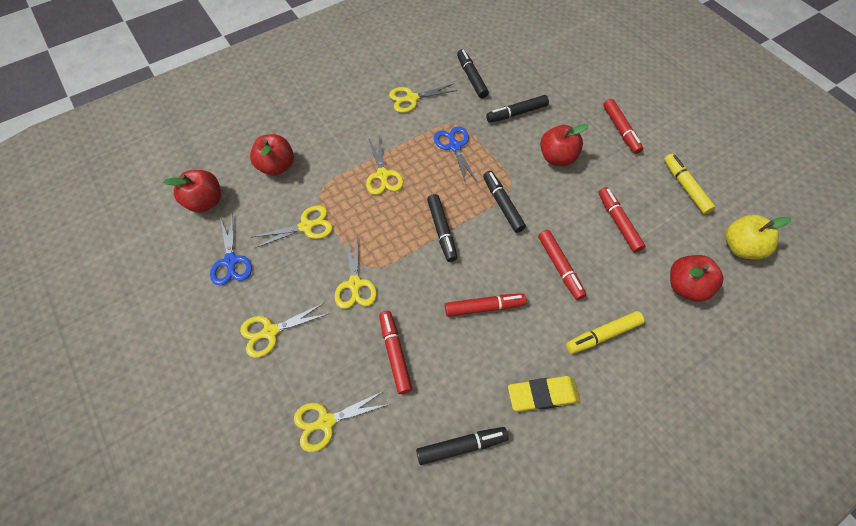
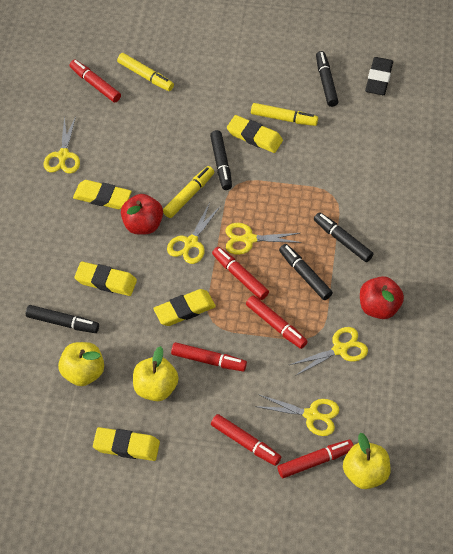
black eraser: none = 0 -> [365,57,393,95] = 1
blue scissors: [210,213,252,286] [434,126,478,183] = 2 -> none = 0
red apple: [163,170,221,213] [250,134,294,176] [540,124,589,166] [670,255,723,302] = 4 -> [121,194,163,235] [360,276,404,319] = 2
red marker: [379,311,412,394] [445,293,527,317] [538,230,586,300] [598,187,645,252] [603,99,643,154] = 5 -> [69,59,121,103] [171,342,247,371] [211,414,281,466] [212,247,269,300] [246,295,308,349] [277,440,354,478] = 6
yellow apple: [725,215,791,259] = 1 -> [58,342,104,386] [133,346,179,401] [343,433,391,489] = 3
yellow eraser: [508,376,580,412] = 1 -> [73,180,132,209] [74,262,137,296] [93,427,160,461] [153,289,216,326] [227,115,283,153] = 5
yellow marker: [566,311,644,354] [664,154,716,214] = 2 -> [117,53,174,91] [163,166,214,218] [251,103,318,126] = 3
yellow scissors: [240,302,330,358] [253,206,333,249] [294,390,390,452] [334,234,377,309] [366,135,404,195] [389,84,458,113] = 6 -> [44,116,80,174] [167,202,221,264] [226,223,302,255] [255,394,339,436] [290,327,368,376] = 5

